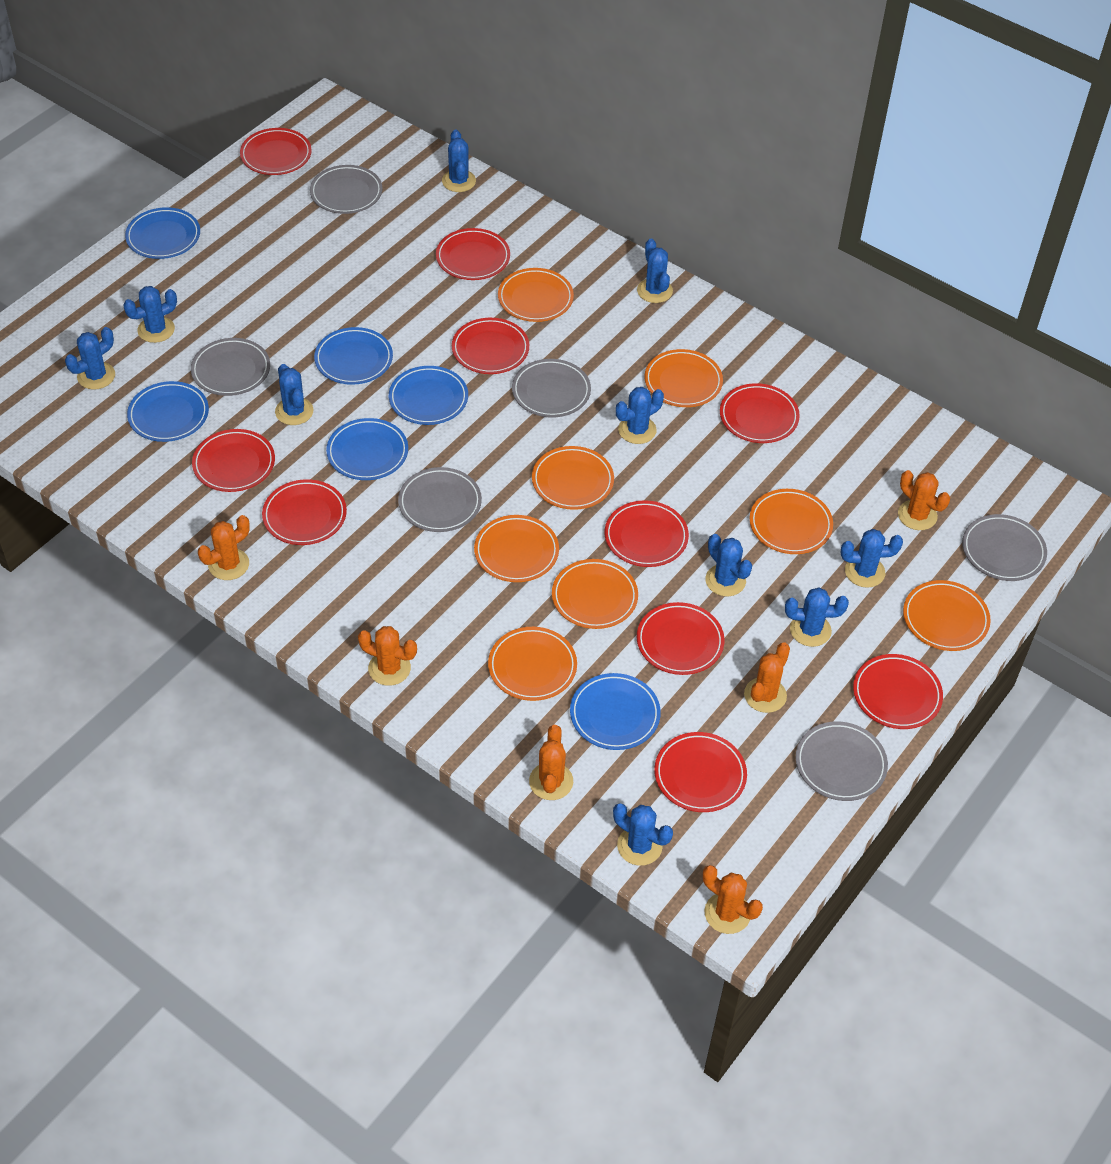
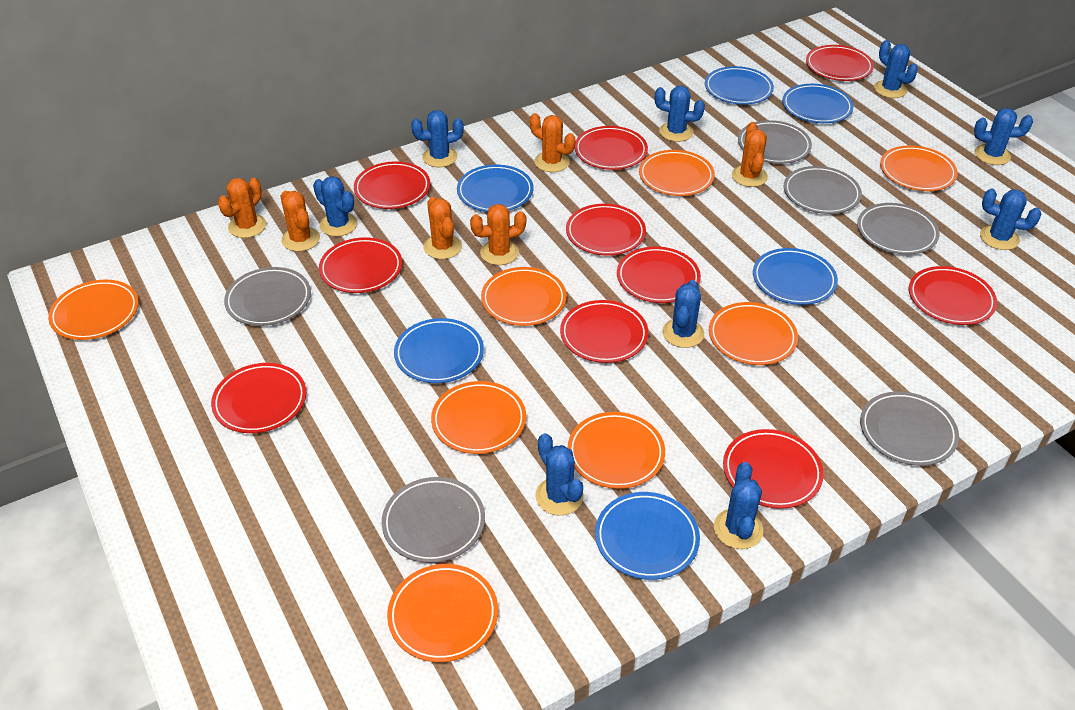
blue cactus: [65,327,115,390] [123,286,177,343] [275,364,313,425] [442,130,476,192] [613,803,673,866] [616,387,664,444] [637,239,673,303] [705,534,752,597] [785,588,849,647] [841,529,903,588] = 10 -> [313,176,358,236] [411,110,464,167] [535,433,584,516] [655,86,705,142] [662,280,704,348] [714,462,763,549] [874,40,918,98] [974,108,1033,165] [980,189,1041,250] = 9

